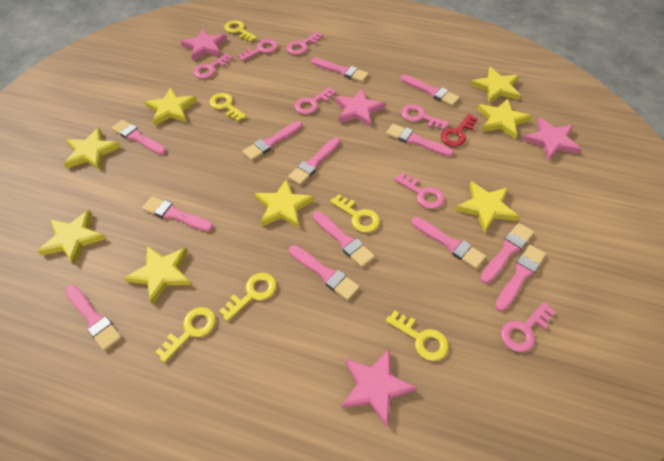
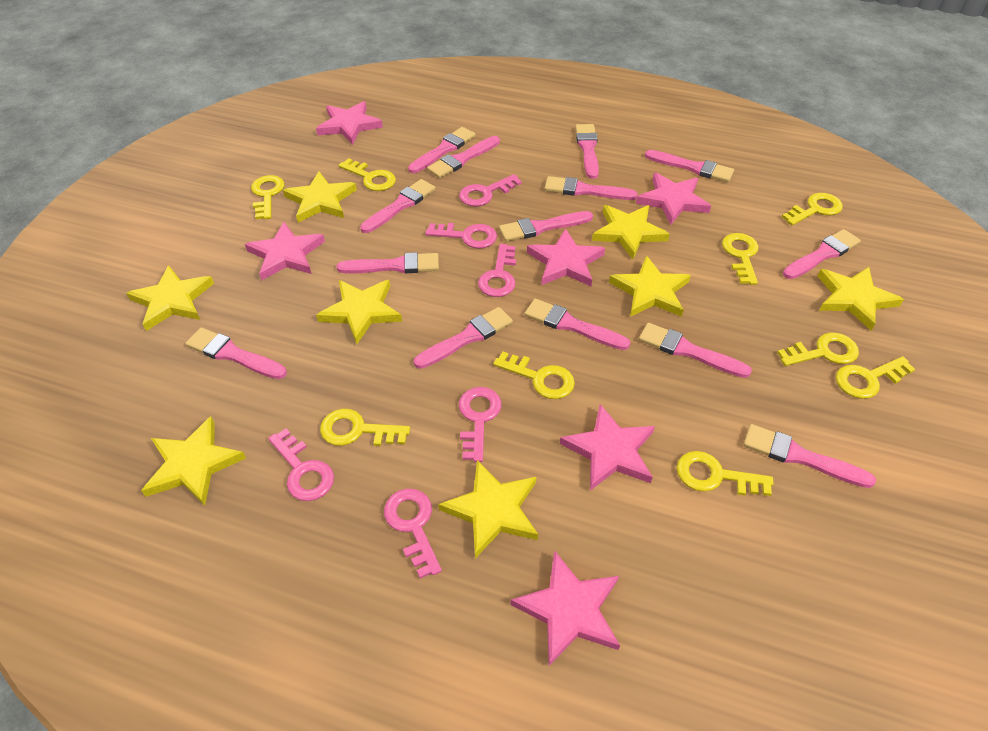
pink brush: [65,285,122,351] [111,120,166,155] [142,196,213,232] [242,121,302,161] [288,137,340,185] [289,245,360,300] [311,58,369,82] [313,211,375,267] [386,124,454,157] [401,75,460,106] [412,217,486,269] [480,223,534,283] [495,245,546,311] = 13 -> [185,328,287,379] [337,252,439,274] [360,179,436,233] [408,127,476,173] [414,307,513,369] [427,136,500,178] [499,211,593,242] [524,299,630,350] [545,176,638,200] [575,124,599,179] [639,323,752,378] [645,150,734,182] [743,424,876,488] [783,229,861,279] = 14
pink key: [193,53,233,79] [238,39,278,61] [287,31,323,55] [294,87,336,114] [394,172,445,209] [401,105,449,130] [501,302,555,352] = 7 -> [268,429,334,501] [384,489,442,579] [425,223,497,249] [459,174,522,206] [459,387,502,462] [478,244,516,297] = 6
pink star: [180,29,227,60] [335,88,385,127] [342,349,417,427] [522,117,582,161] = 4 -> [245,222,325,280] [316,101,383,145] [510,550,620,666] [527,228,605,286] [560,404,655,491] [636,173,711,225] = 6
red key: [441,114,478,147] = 1 -> none = 0
yellow key: [156,307,216,363] [209,93,247,122] [219,273,277,321] [224,20,257,42] [330,194,380,233] [386,310,449,361] = 6 -> [251,175,284,219] [320,409,410,446] [338,158,396,191] [493,352,575,399] [677,451,773,496] [722,233,759,285] [777,332,859,366] [782,193,843,225] [836,356,915,399] = 9

